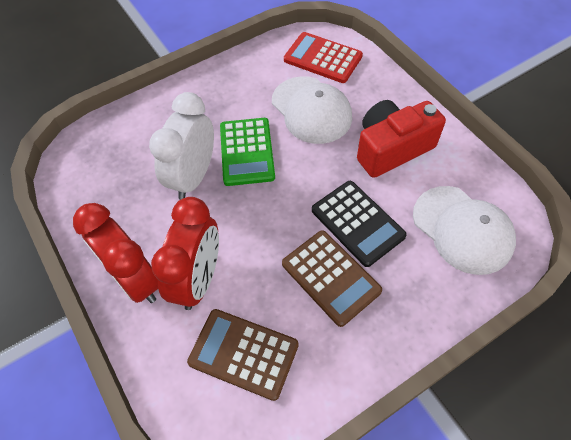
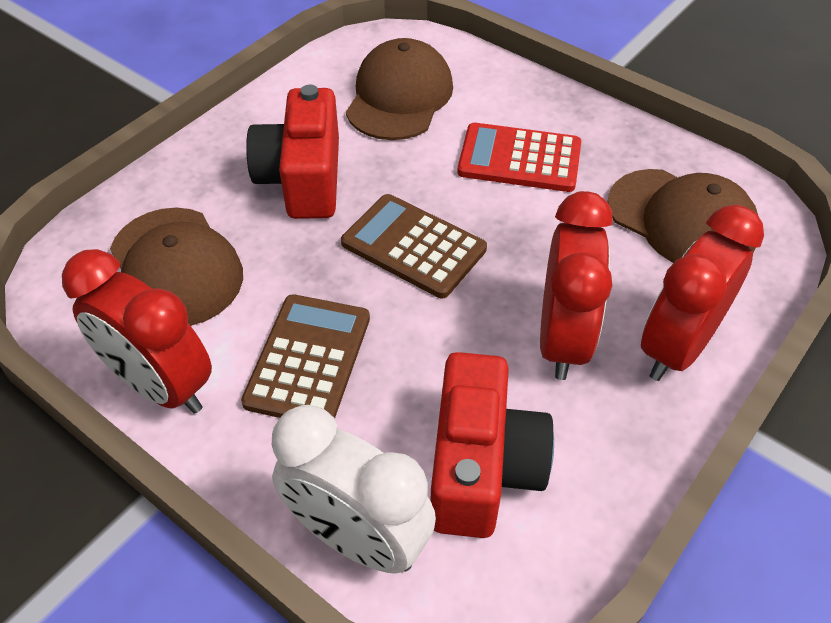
black calculator: [312,181,407,267] = 1 -> none = 0
brown cap: none = 0 -> [110,208,243,326] [346,38,453,140] [607,169,758,263] = 3
green calculator: [220,118,275,186] = 1 -> none = 0
red camera: [357,100,446,178] = 1 -> [246,85,339,219] [430,352,554,538] = 2
red clock: [73,203,158,303] [151,197,219,310] = 2 -> [62,249,212,414] [540,191,613,380] [641,205,764,381] = 3
white cap: [272,76,352,144] [413,186,516,275] = 2 -> none = 0

